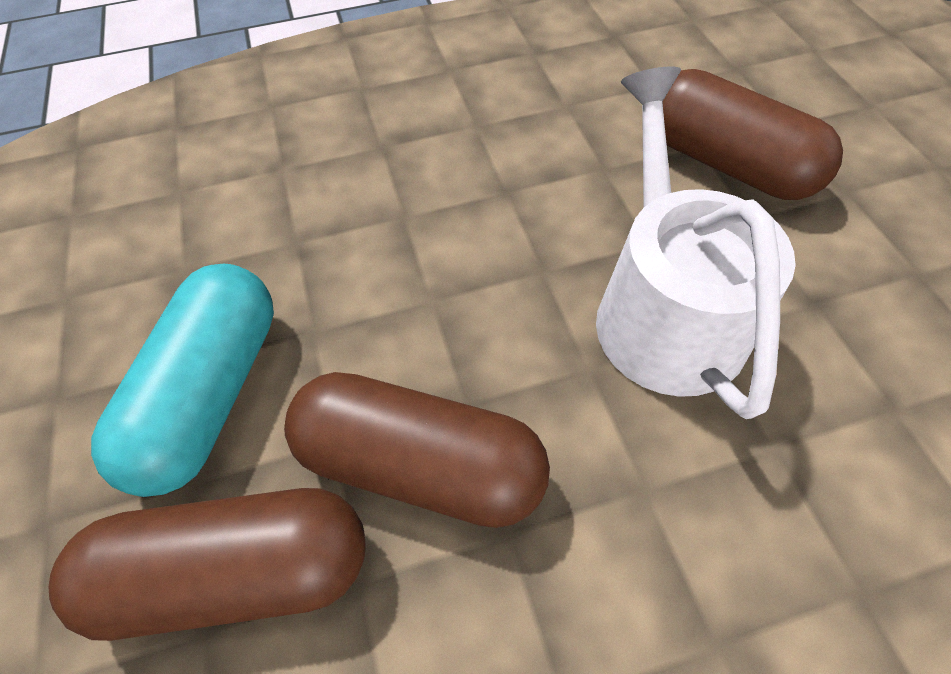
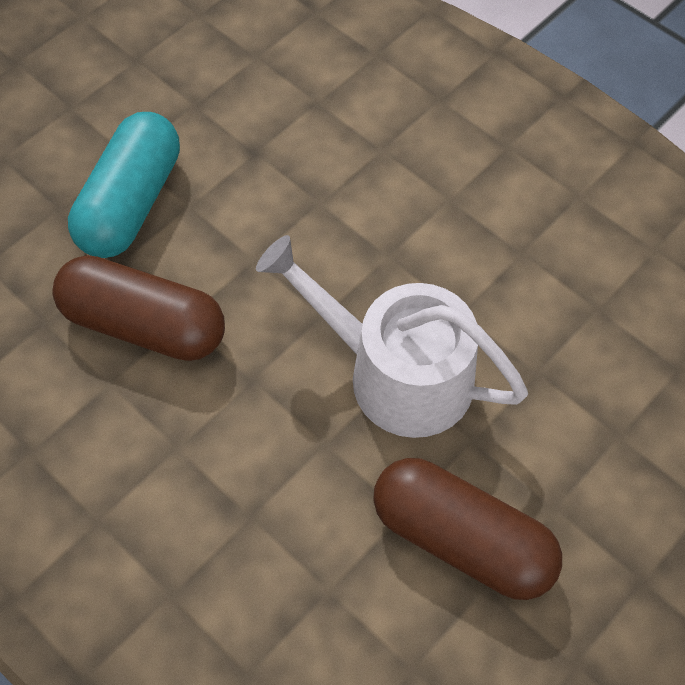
brown capsule: [49,488,365,641] [284,372,550,528] [662,69,843,200] = 3 -> [53,255,225,361] [373,458,562,600] = 2

